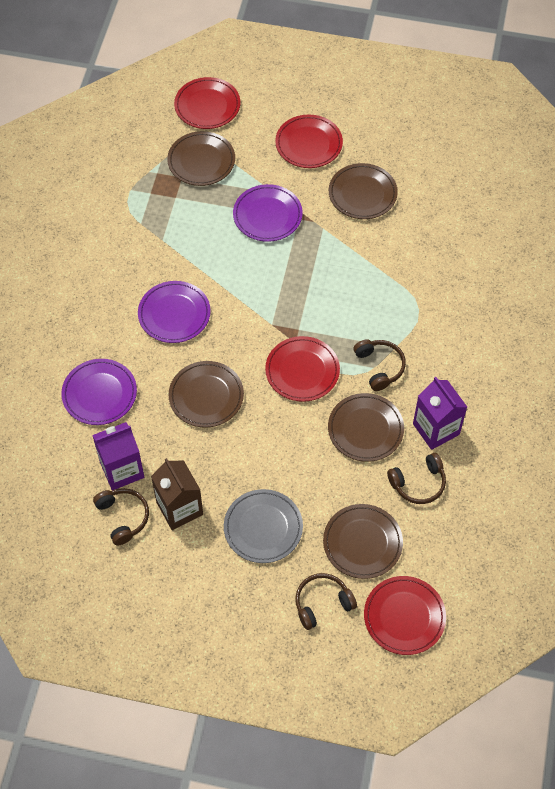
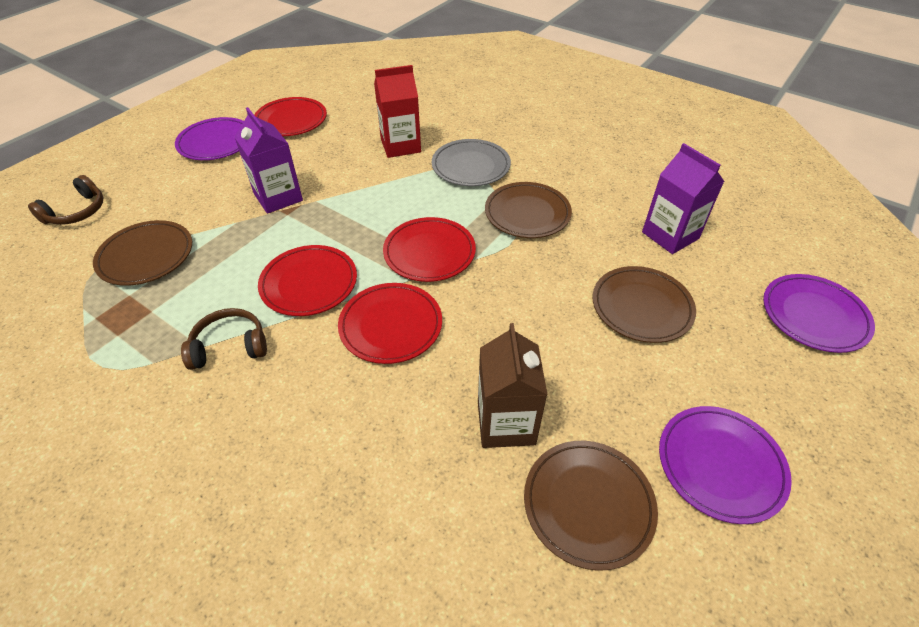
brown headphones: [93,488,149,546] [295,573,357,630] [354,339,406,391] [387,453,446,504] = 4 -> [28,175,103,225] [181,308,267,370] = 2
brown plate: [167,131,235,186] [169,361,244,428] [323,504,403,579] [328,393,404,462] [329,163,398,219] = 5 -> [93,220,192,286] [485,182,572,238] [524,441,658,571] [593,266,696,343] = 4
red carton: none = 0 -> [374,65,421,158] = 1

